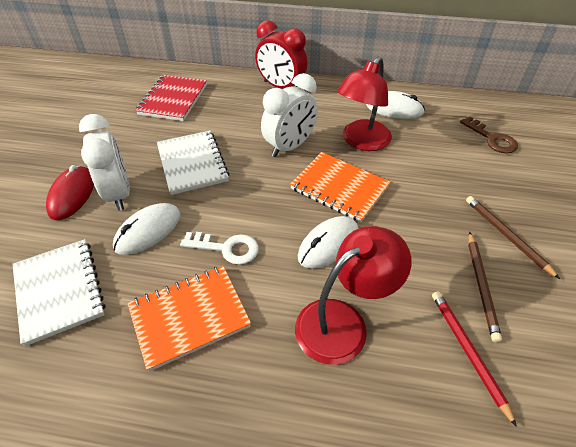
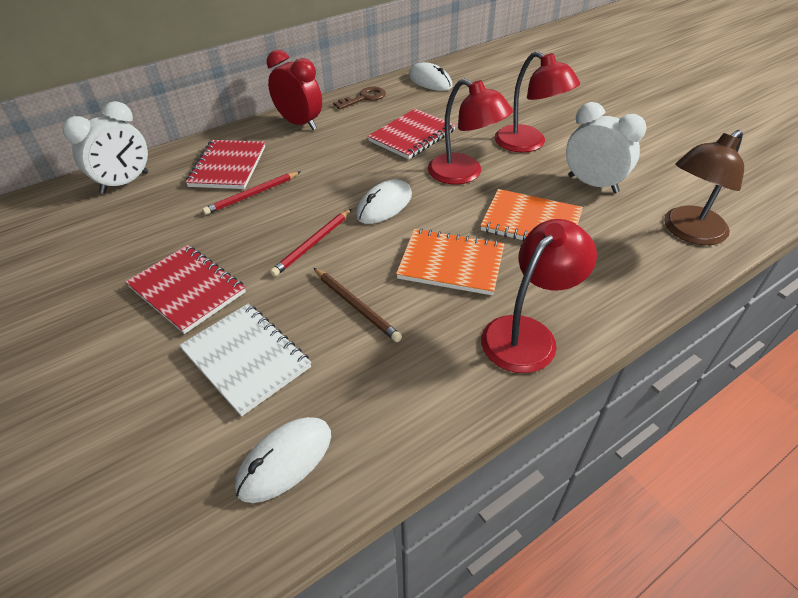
brown lamp: none = 0 -> [664,130,744,245] = 1
brown pencil: [466,196,560,279] [468,232,502,342] = 2 -> [314,268,402,342] = 1
red lamp: [295,226,411,365] [337,56,392,151] = 2 -> [428,79,513,184] [481,219,597,373] [494,51,580,152] = 3
red mouse: [46,165,94,220] = 1 -> none = 0
red notebook: [135,75,207,121] = 1 -> [125,245,246,334] [186,140,265,189] [368,109,456,159] = 3
red pencil: [432,291,517,427] = 1 -> [202,172,300,215] [270,209,351,277] = 2
white key: [180,232,259,265] = 1 -> none = 0
white notebook: [13,239,105,346] [157,131,229,195] = 2 -> [179,304,311,417] = 1

